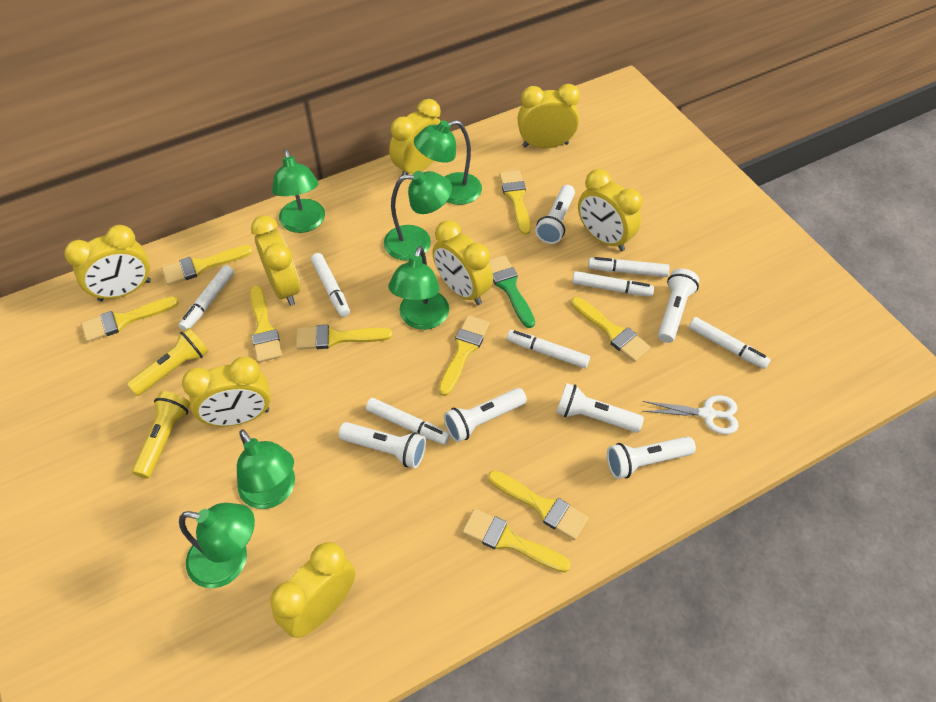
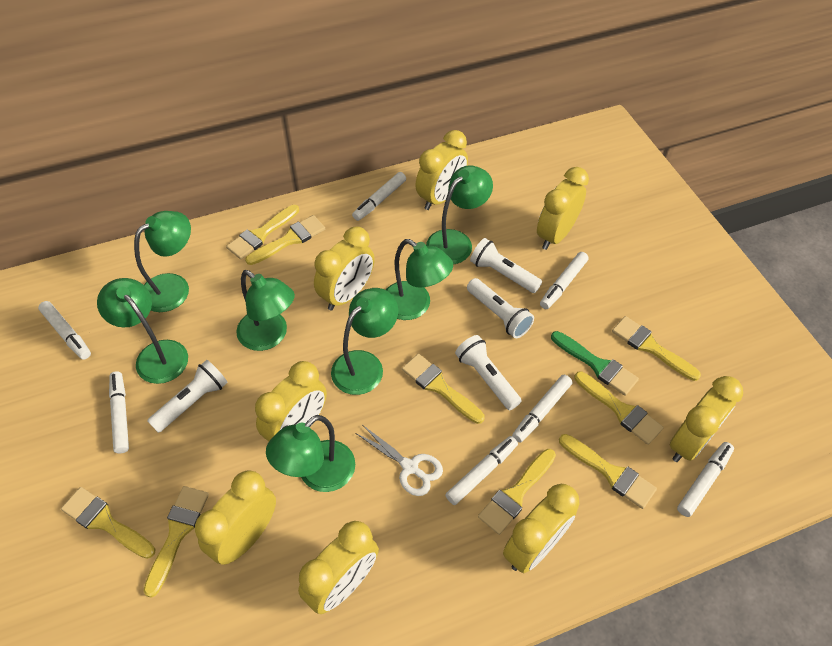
green lamp: [179,503,255,588] [237,429,295,509] [272,149,325,233] [384,171,452,261] [388,246,449,330] [414,120,482,205] = 6 -> [97,278,188,384] [134,211,191,312] [236,270,295,351] [266,415,355,492] [331,288,398,395] [386,239,453,320] [426,165,493,264] = 7
white flashlight: [339,422,426,468] [444,388,527,442] [535,185,575,244] [557,383,644,433] [607,436,696,479] [658,268,699,343] = 6 -> [147,360,228,433] [455,335,521,410] [467,278,534,338] [470,238,542,293] = 4
yellow flashlight: [127,328,208,396] [132,391,190,479] = 2 -> none = 0

